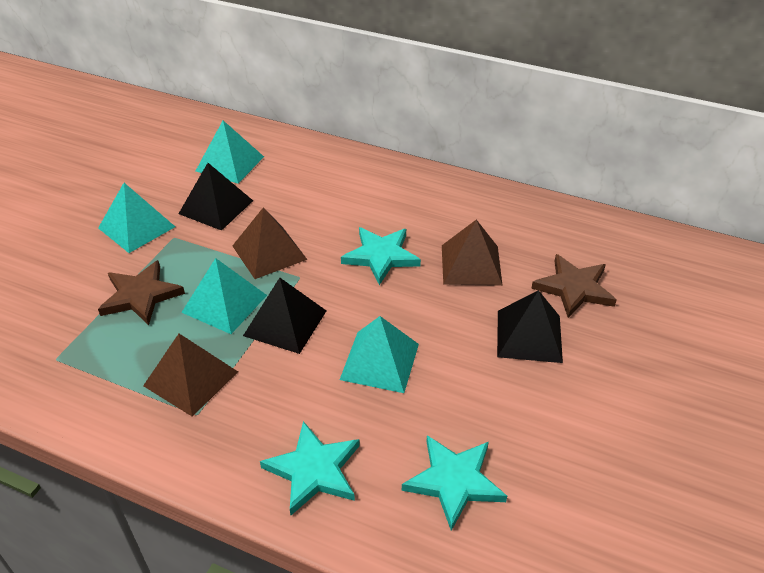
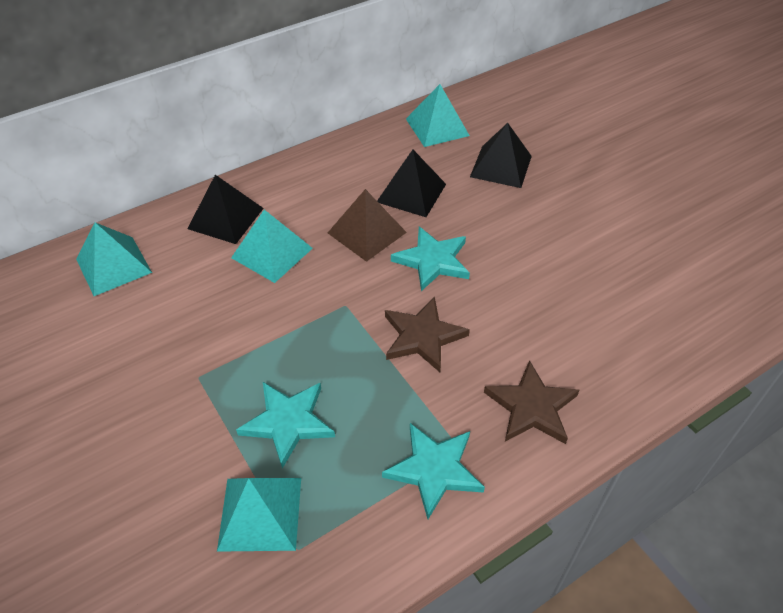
brown pyramid: [143,334,238,416] [232,207,307,279] [442,220,503,286] = 3 -> [328,189,407,262] = 1

